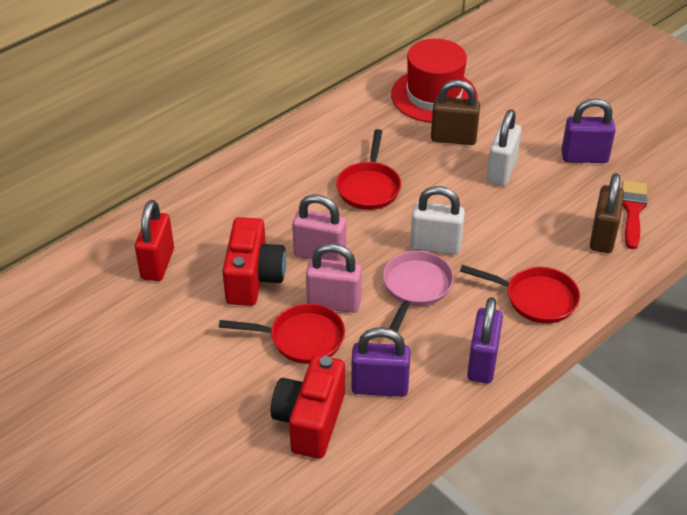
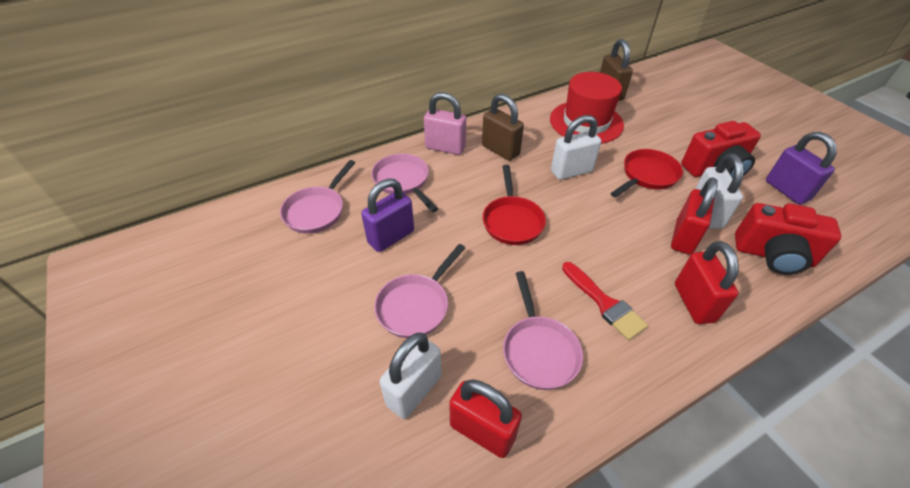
pink padlock: [292,194,346,261] [306,243,362,313] = 2 -> [424,92,466,155] = 1
pink pan: [383,251,454,332] = 1 -> [280,160,355,234] [371,154,438,212] [374,244,465,338] [503,271,583,390] = 4
purple padlock: [351,327,410,397] [467,297,503,384] [561,98,616,163] = 3 -> [361,178,414,252] [766,132,837,205] = 2
red padlock: [135,200,174,281] = 1 -> [449,379,522,458] [671,177,718,254] [675,241,739,324] = 3
red pan: [219,304,345,364] [336,129,401,210] [460,265,580,324] = 3 -> [483,165,546,245] [611,149,683,197] = 2
white padlock: [410,186,465,255] [487,109,522,186] = 2 -> [379,333,442,419] [551,115,601,180] [695,154,744,229] = 3

